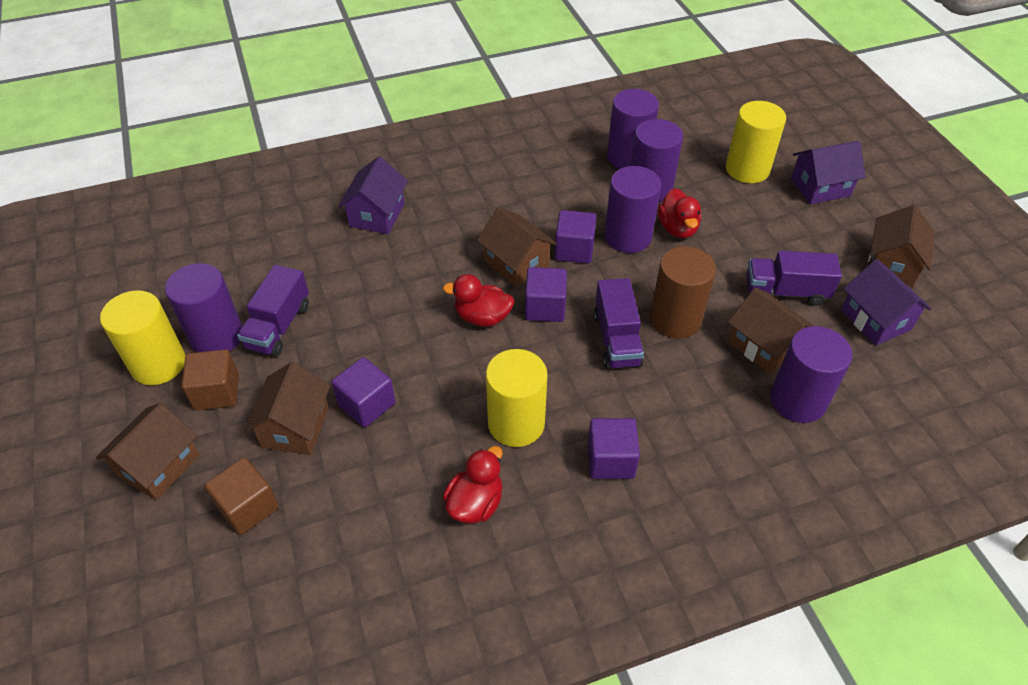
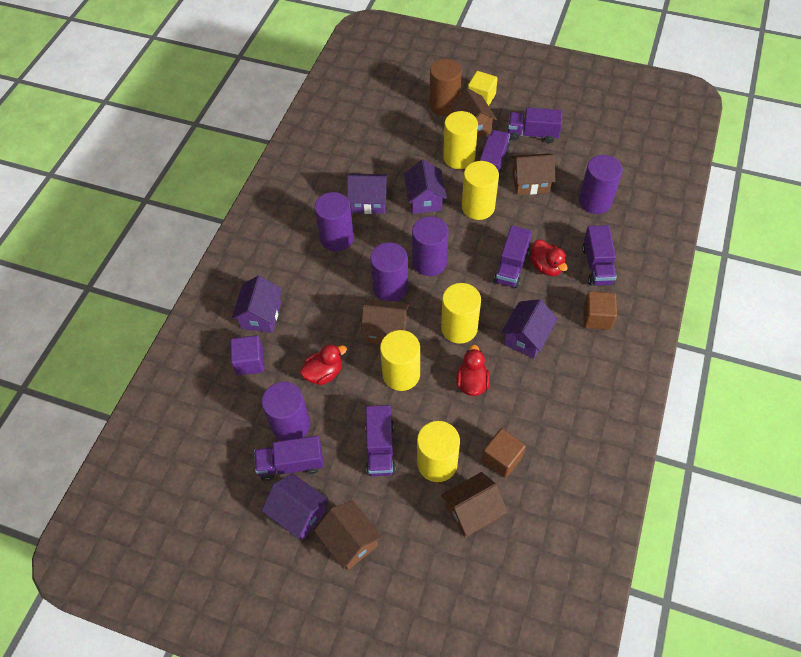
purple cube: [332,357,395,427] [525,267,567,322] [555,210,596,264] [587,418,640,479] = 4 -> [230,335,264,376] = 1
purple house: [338,156,408,234] [791,141,865,204] [841,259,931,345] = 3 -> [232,276,282,333] [261,473,329,540] [347,173,388,214] [404,160,447,214] [501,299,558,359] = 5
purple truck: [237,265,309,357] [594,278,644,369] [746,251,842,306] = 3 -> [254,436,324,481] [365,405,396,477] [479,130,510,179] [494,226,532,288] [508,107,562,143] [582,225,617,286] = 6
yellow cube: none = 0 -> [468,71,498,106] = 1
yellow cylinder: [100,290,186,385] [486,349,548,447] [726,101,786,183] = 3 -> [380,330,420,391] [417,421,460,482] [441,283,481,344] [443,111,478,169] [462,161,499,220] = 5

